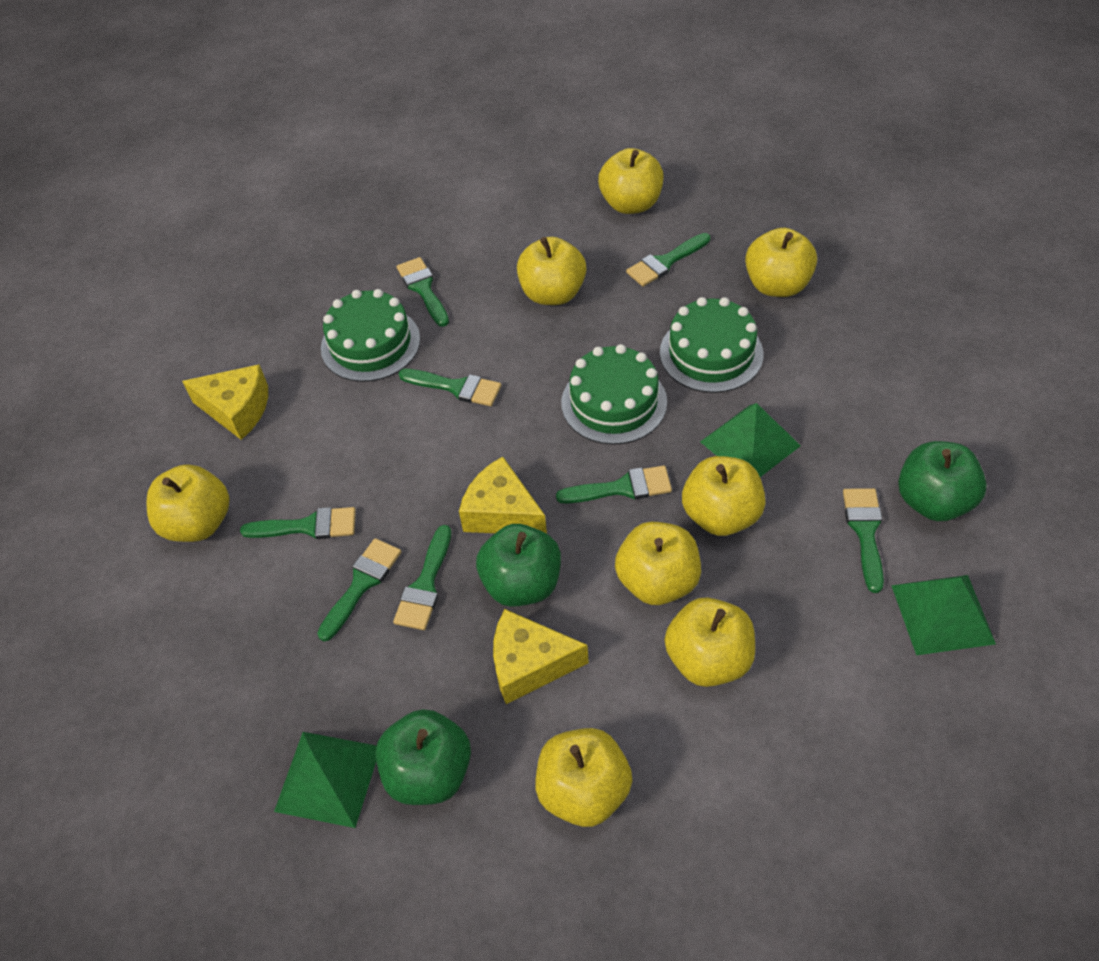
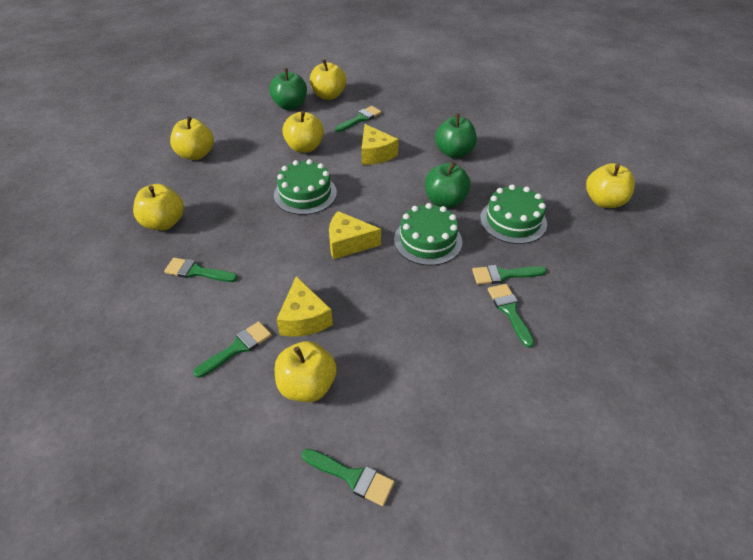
green brush: [240,507,356,539] [317,538,401,641] [393,525,452,630] [397,257,449,327] [398,369,501,406] [556,466,672,504] [626,233,710,287] [843,488,884,593] = 8 -> [164,258,238,282] [193,321,272,378] [301,449,395,506] [335,106,382,132] [472,265,547,284] [488,284,534,348] = 6
green pyramid: [274,732,377,828] [700,403,801,477] [891,575,996,655] = 3 -> none = 0
yellow apple: [146,464,230,542] [517,237,586,305] [536,728,632,827] [598,148,663,214] [615,522,701,605] [665,597,755,687] [682,456,766,536] [745,228,817,297] = 8 -> [133,184,184,230] [170,116,214,160] [275,341,337,402] [282,111,324,153] [310,59,346,100] [586,163,635,208] = 6

